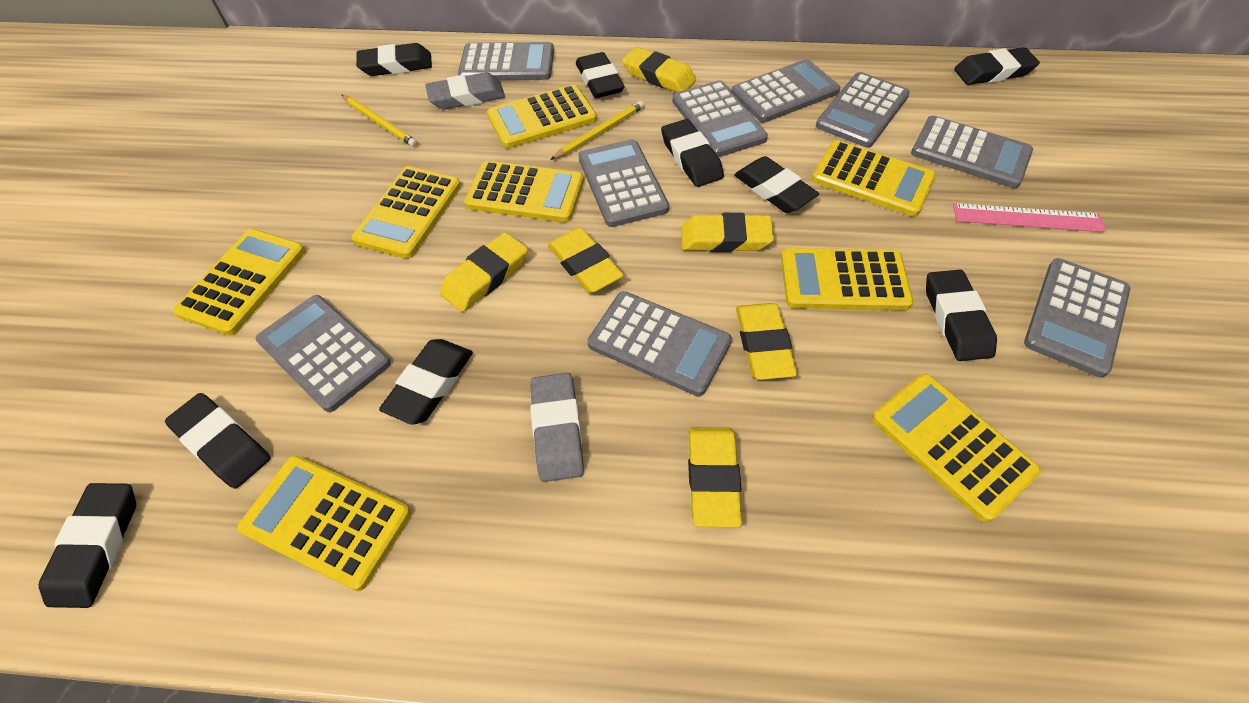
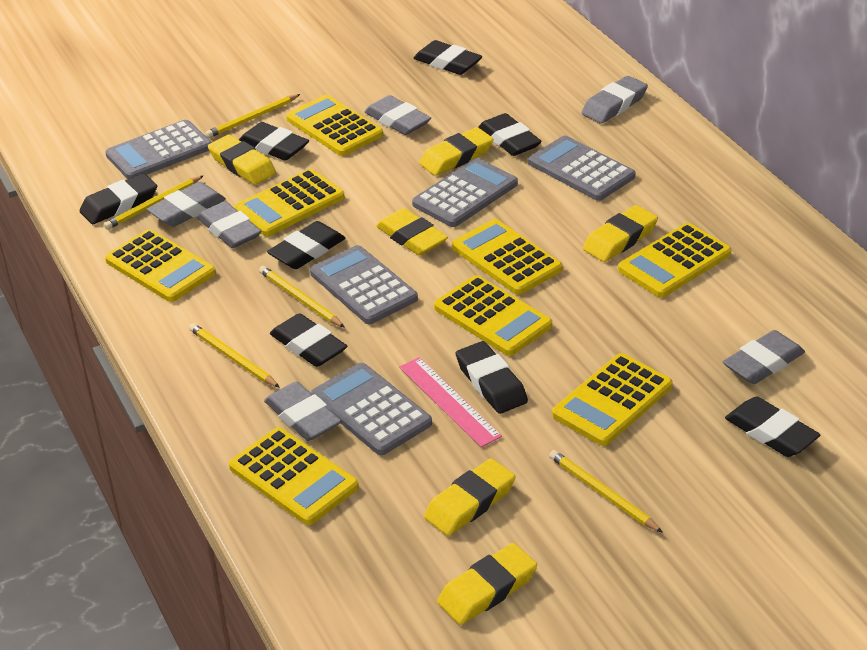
black eraser: [39,483,136,608] [165,393,270,489] [356,43,432,76] [379,339,473,425] [576,52,624,98] [661,119,724,187] [734,156,819,213] [926,270,997,361] [954,47,1040,85] = 9 -> [79,173,157,224] [239,122,309,161] [267,221,345,269] [270,313,347,367] [413,40,482,75] [456,341,528,414] [478,113,542,156] [725,397,820,457] = 8
grey calculator: [256,295,391,412] [458,42,554,80] [578,139,669,227] [587,291,732,396] [672,80,768,157] [732,59,840,123] [816,72,910,148] [911,116,1033,188] [1024,258,1130,377] = 9 -> [105,120,212,179] [310,245,418,324] [311,363,432,455] [412,158,518,227] [528,136,635,201] = 5
grey eraser: [425,72,505,110] [530,373,584,482] = 2 -> [147,182,226,227] [197,201,261,248] [264,381,341,441] [365,95,431,135] [582,76,648,124] [723,330,805,384] = 6
yellow pencil: [342,95,418,147] [550,101,645,160] = 2 -> [104,175,204,230] [189,323,280,388] [205,94,300,138] [259,266,345,328] [549,450,663,533] = 5

